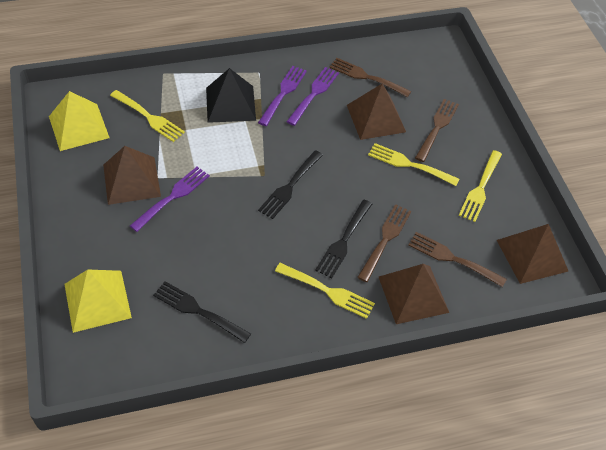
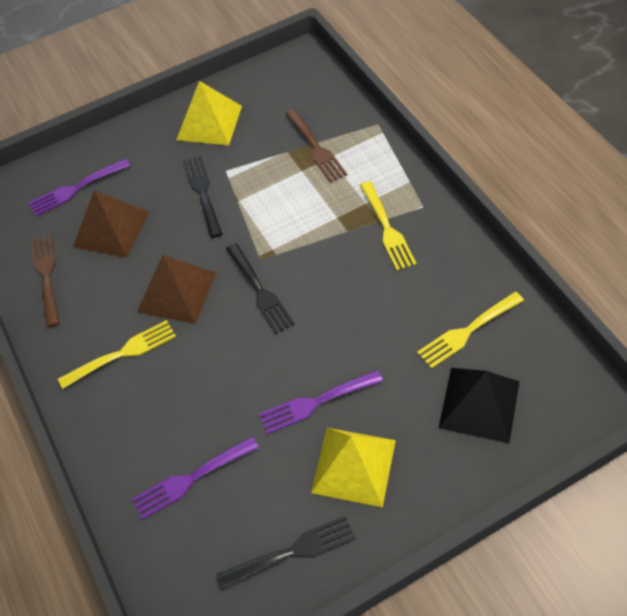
brown fork: [329,58,411,97] [357,204,411,282] [408,232,507,287] [415,99,459,162] = 4 -> [31,234,60,327] [286,109,347,183] = 2
brown pyramid: [103,146,161,205] [347,83,406,140] [379,264,449,324] [497,224,568,284] = 4 -> [73,190,149,258] [137,255,216,324] = 2
yellow fork: [110,90,185,142] [275,263,375,319] [368,143,459,186] [459,150,502,222] = 4 -> [58,320,176,389] [360,181,416,271] [417,292,524,369] = 3

